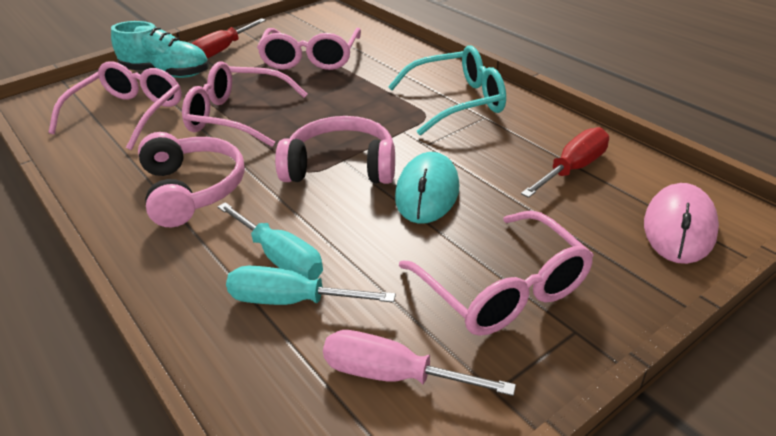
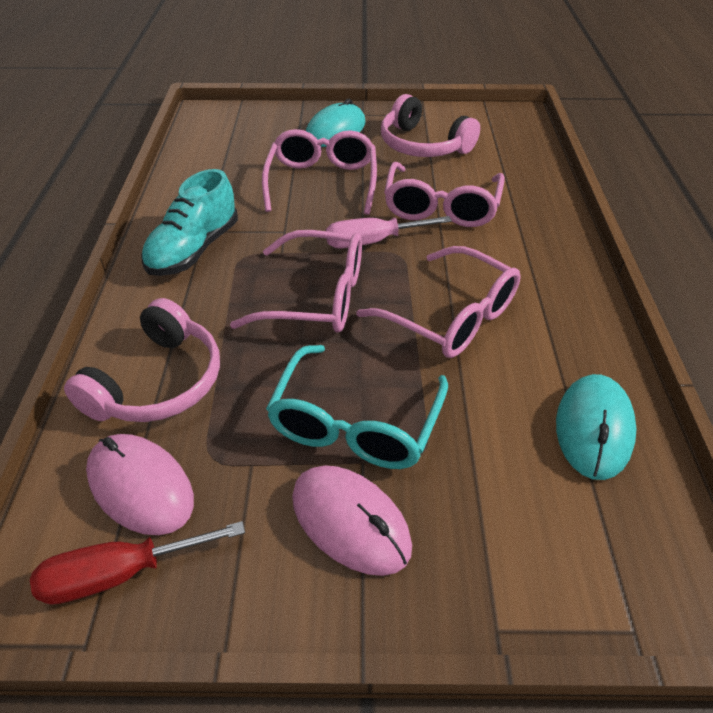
pink mouse: [644,183,719,264] = 1 -> [86,434,194,535] [292,465,412,576] = 2
red screwdriver: [191,18,266,59] [521,127,609,198] = 2 -> [30,521,245,605] = 1
turquoise mouse: [395,152,460,224] = 1 -> [306,99,365,147] [556,374,636,480] = 2
turquoise screwdriver: [218,202,323,280] [226,266,396,305] = 2 -> none = 0

